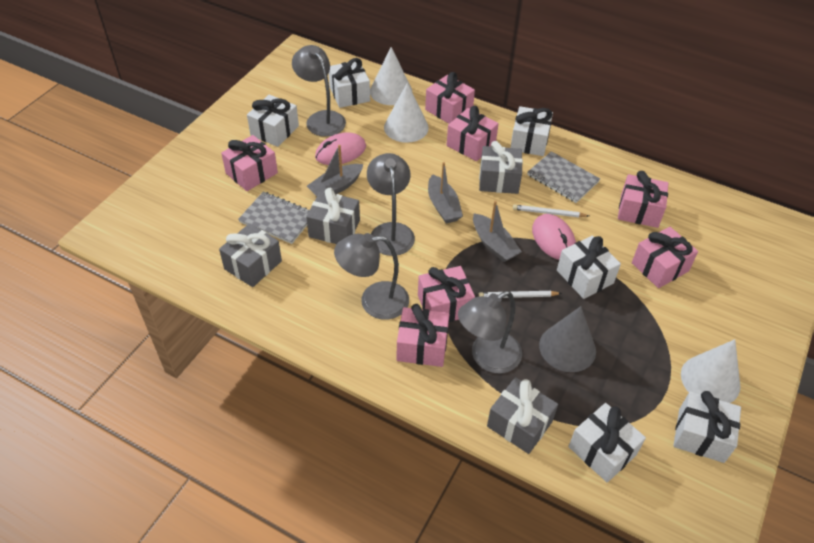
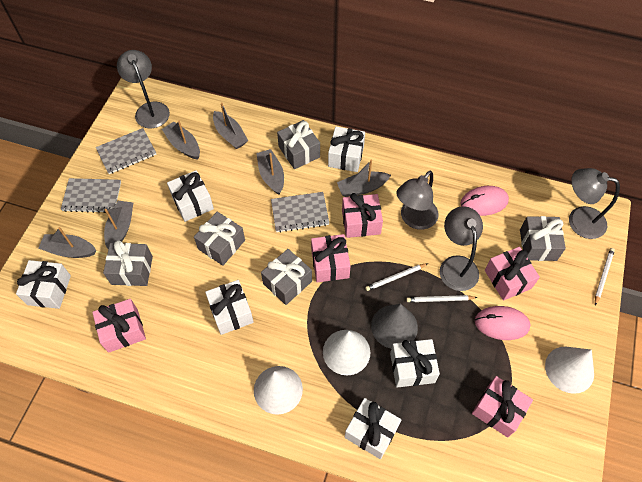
grey boat: [307,145,363,196] [428,162,463,223] [473,201,522,262] = 3 -> [38,227,96,258] [104,201,133,249] [162,120,200,160] [213,102,248,149] [256,149,284,195] [337,160,391,197] = 6
grey gift: [219,223,282,287] [306,188,360,244] [479,141,523,194] [487,377,558,454] = 4 -> [103,240,153,286] [194,212,245,266] [261,249,312,305] [277,120,320,169] [520,216,566,261] = 5
grey notebook: [238,192,310,244] [527,151,600,203] = 2 -> [61,178,121,213] [96,128,156,174] [271,192,329,233] = 3
pink gift: [221,135,278,191] [396,304,450,367] [418,266,475,322] [425,72,475,124] [447,106,499,161] [618,171,668,228] [632,227,698,288] = 7 -> [92,299,146,353] [311,234,351,283] [342,193,383,238] [472,376,533,438] [485,247,540,301] = 5
white pencil: [479,291,562,298] [513,205,589,217] = 2 -> [365,263,428,291] [406,295,478,302] [595,248,615,305] = 3

